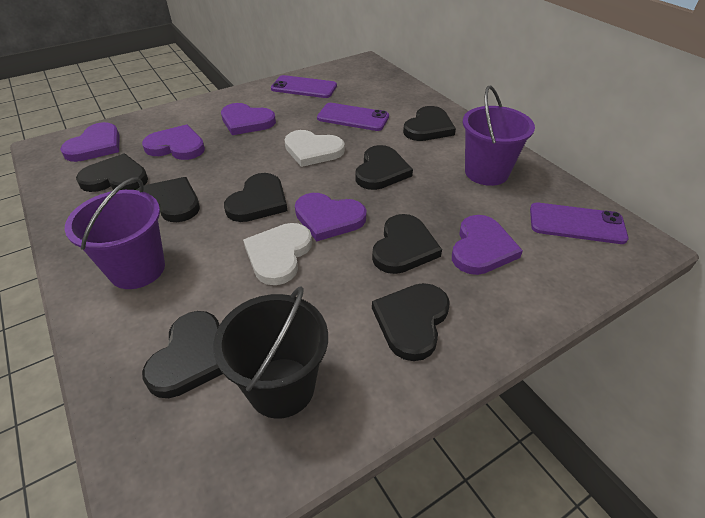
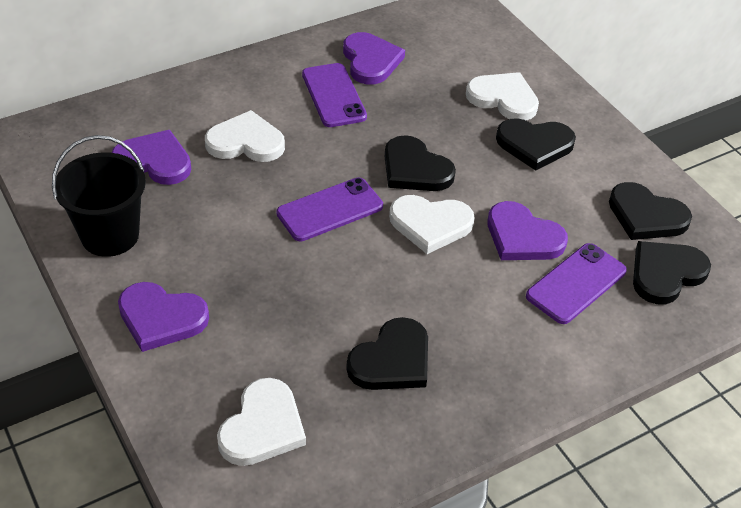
black heart: [76,153,148,192] [136,177,200,222] [142,311,223,398] [224,173,287,222] [355,145,413,190] [372,214,442,274] [372,283,450,361] [403,106,456,141] = 8 -> [346,317,428,390] [385,135,456,191] [496,118,576,170] [609,182,692,240] [633,241,711,304] = 5
purple bucket: [65,177,165,289] [463,86,535,186] = 2 -> none = 0
purple heart: [60,122,119,162] [142,124,205,160] [221,103,276,135] [295,193,367,241] [452,215,523,275] = 5 -> [111,130,191,185] [118,282,209,352] [343,32,405,85] [488,201,568,260] = 4
white heart: [243,223,312,285] [284,130,345,167] = 2 -> [205,110,285,162] [217,378,306,466] [389,195,475,254] [466,72,539,120] = 4

